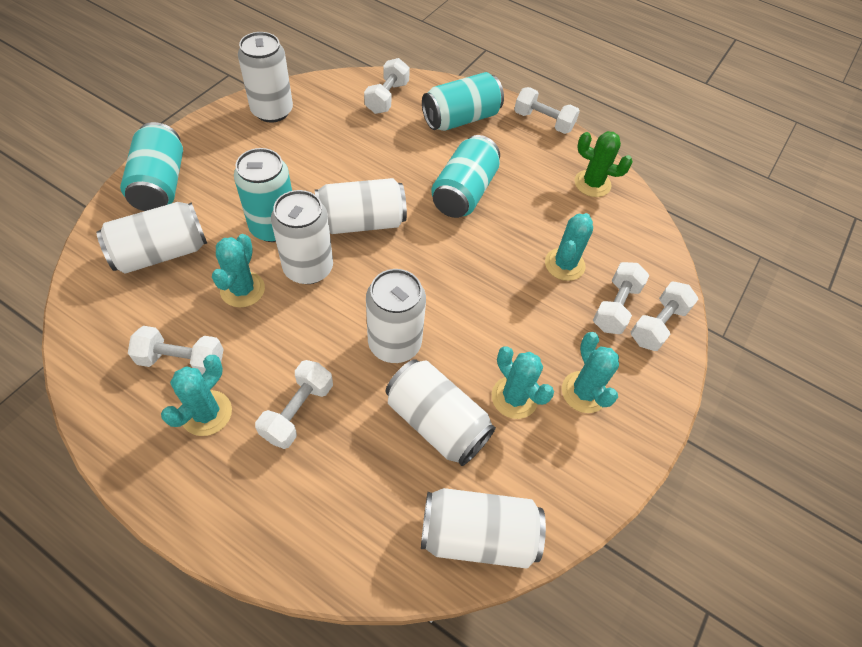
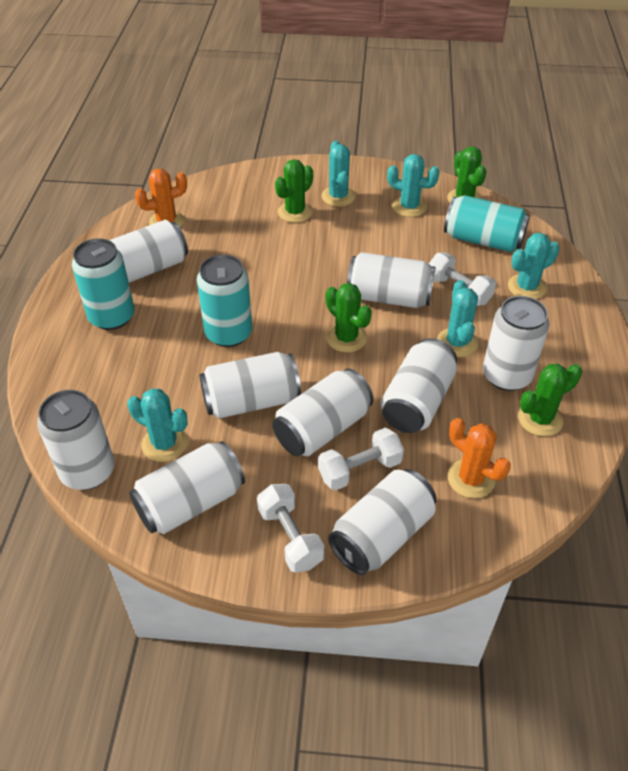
green cactus: [575,131,633,197] = 1 -> [275,159,313,223] [326,283,372,353] [447,146,486,203] [518,364,582,436] = 4
orange cactus: none = 0 -> [135,169,187,227] [448,418,511,498] = 2
turquoise can: [120,122,183,211] [234,148,292,242] [422,72,504,131] [431,135,500,218] = 4 -> [72,238,134,330] [197,255,252,347] [444,195,530,252] = 3
white can: [96,202,208,274] [238,32,293,123] [271,190,333,284] [315,178,407,234] [366,269,426,363] [386,359,496,466] [421,488,546,569] = 7 -> [37,390,114,490] [109,220,188,283] [129,441,245,534] [199,352,301,419] [272,368,373,456] [328,469,437,575] [347,252,435,308] [381,338,457,433] [483,296,550,391] = 9
white dumbbell: [128,326,224,375] [255,360,333,449] [364,58,410,114] [514,87,580,134] [593,262,649,334] [631,282,699,351] = 6 -> [257,484,324,573] [318,428,404,491] [429,253,496,306] = 3

